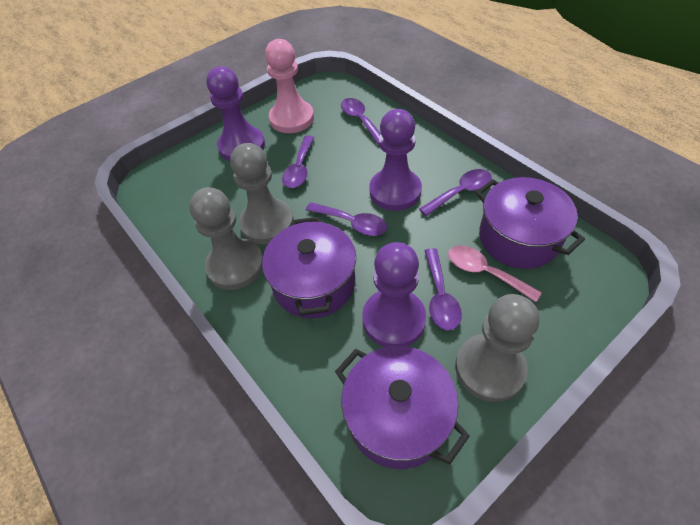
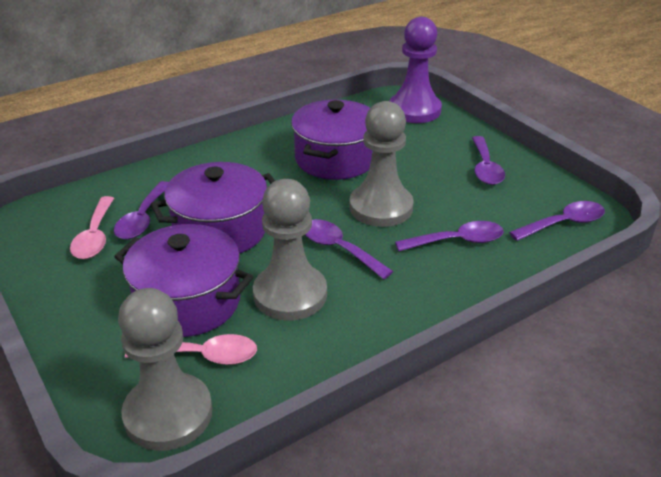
pink pawn: [265,39,314,133] = 1 -> none = 0
pink spoon: [448,245,542,302] = 1 -> [70,196,114,259] [125,334,257,365] = 2
purple pawn: [206,66,265,161] [362,242,426,347] [369,109,422,211] = 3 -> [389,17,442,123] = 1

